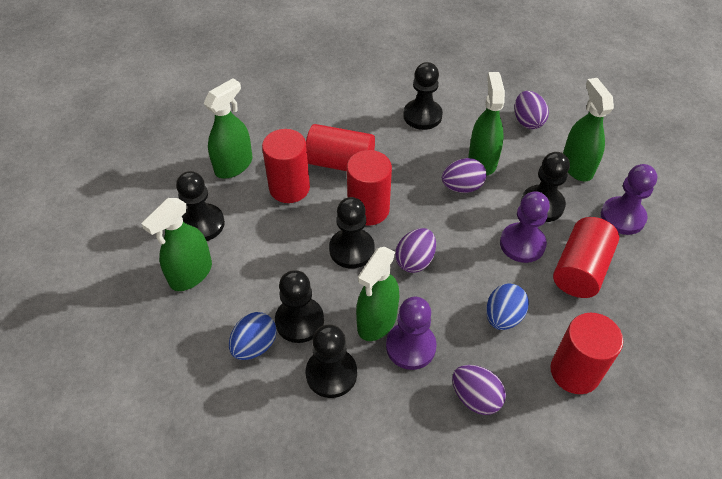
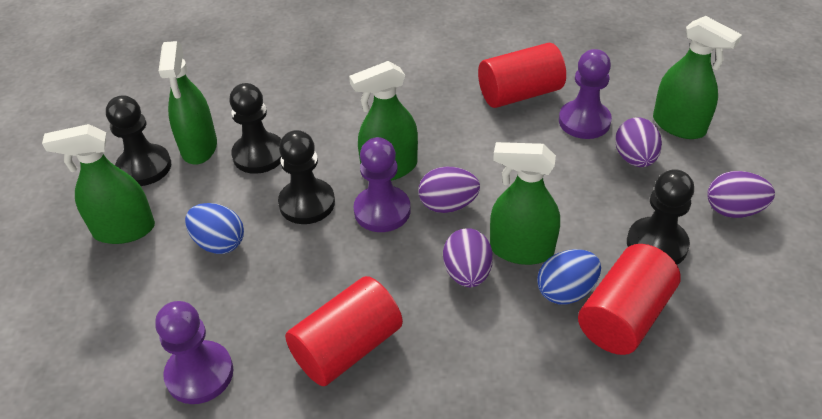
black pawn: [176,171,225,241] [275,270,324,343] [306,324,357,398] [329,197,375,268] [403,62,443,130] [521,152,570,222] = 6 -> [106,95,171,186] [229,83,281,174] [278,130,335,224] [627,169,694,264] = 4
red cylinder: [262,129,310,203] [306,124,375,171] [347,150,392,225] [550,313,623,394] [553,217,619,298] = 5 -> [285,276,403,386] [478,43,566,108] [578,244,681,355] = 3

